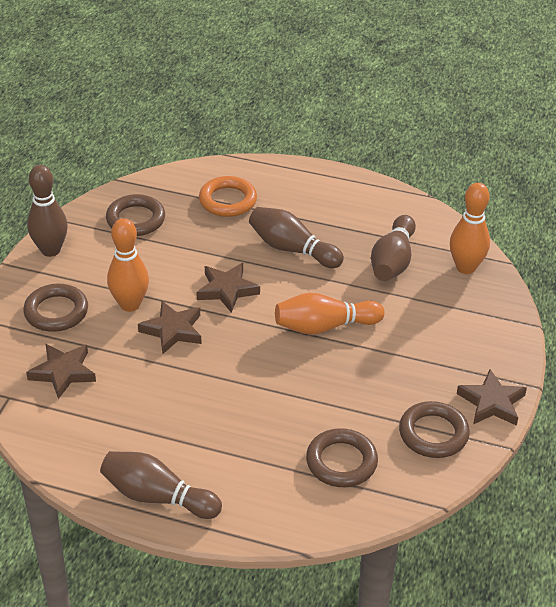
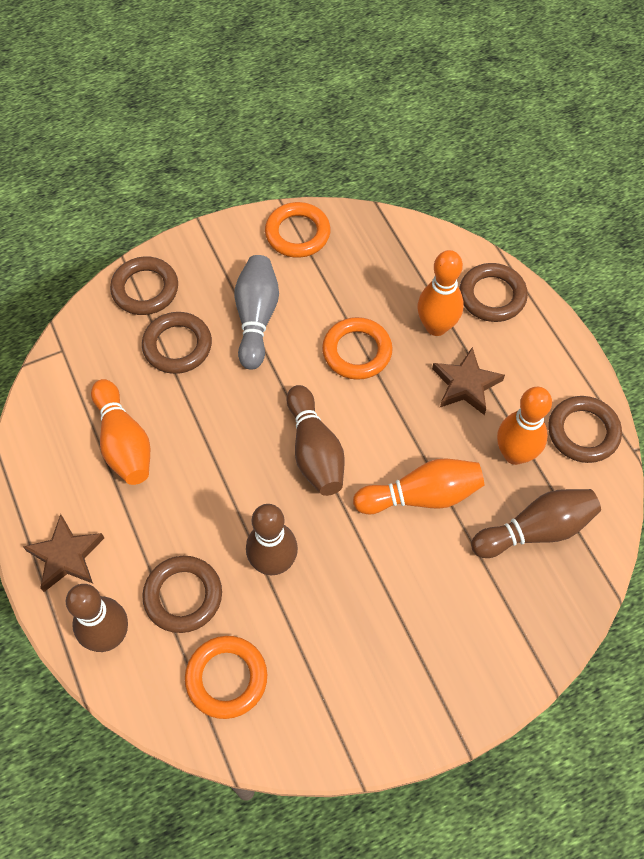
brown ring: [23,283,88,332] [106,194,165,236] [306,428,378,487] [399,401,470,458] = 4 -> [110,256,178,315] [142,312,212,374] [142,556,222,633] [459,263,528,322] [548,396,622,463] = 5
brown star: [26,344,96,399] [138,301,202,355] [196,263,260,313] [457,369,527,426] = 4 -> [23,514,104,592] [432,347,505,415] = 2
grey bowling pin: none = 0 -> [234,255,279,369] = 1
orange bowling pin: [107,218,149,312] [275,293,385,335] [450,183,490,274] = 3 -> [91,379,150,485] [353,458,484,514] [417,250,464,336] [497,387,552,465] = 4
orange ring: [199,176,257,217] = 1 -> [185,636,267,719] [265,202,330,258] [322,317,393,380] = 3

